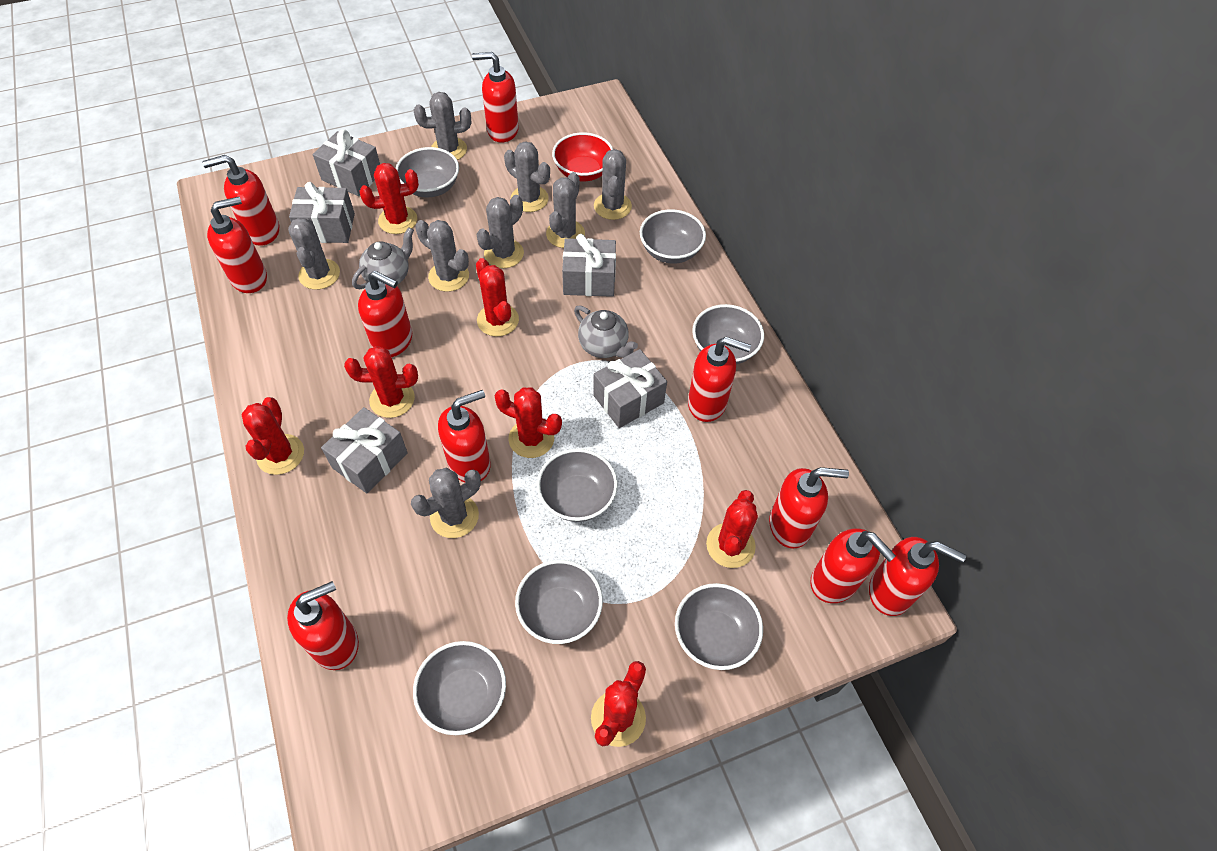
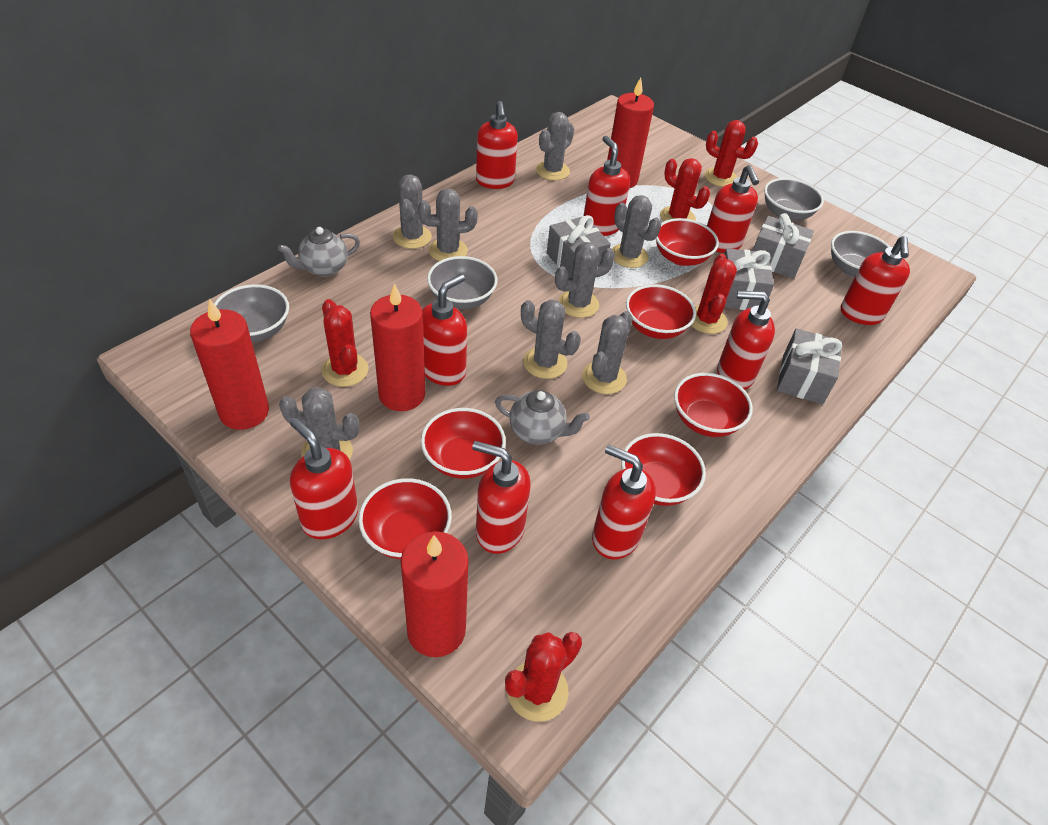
grey bowl: [396,147,459,198] [413,641,506,735] [515,560,603,644] [537,449,618,522] [640,209,706,264] [675,583,763,670] [692,304,764,364] = 7 -> [214,284,289,342] [427,256,497,309] [764,178,824,221] [831,231,890,278] = 4
grey gift: [289,182,355,243] [313,130,380,196] [321,407,408,493] [562,234,616,297] [593,349,667,428] = 5 -> [547,215,611,278] [724,248,774,310] [753,213,814,279] [777,328,842,404] = 4
red bowl: [552,132,613,181] = 1 -> [358,478,452,559] [421,408,506,479] [621,433,706,506] [626,284,696,339] [656,218,719,266] [674,373,753,437] = 6
red cactus: [242,397,304,475] [344,346,418,418] [359,163,419,234] [476,258,519,337] [495,387,562,458] [591,661,646,747] [706,490,758,568] = 7 -> [321,299,368,387] [505,632,582,722] [660,158,710,222] [691,254,737,334] [705,120,758,187] = 5
red candle: none = 0 -> [190,299,269,430] [370,283,425,411] [401,531,469,657] [607,77,654,188] = 4
red soap dispenser: [202,155,279,246] [207,197,267,293] [287,581,359,670] [358,271,412,357] [438,390,491,483] [472,52,519,143] [688,337,751,422] [769,467,849,548] [810,528,896,603] [869,537,966,616] = 10 -> [290,417,358,539] [422,274,467,386] [472,441,531,554] [476,101,518,189] [584,136,630,236] [592,444,656,559] [707,165,759,253] [717,291,775,390] [841,236,910,325] = 9

